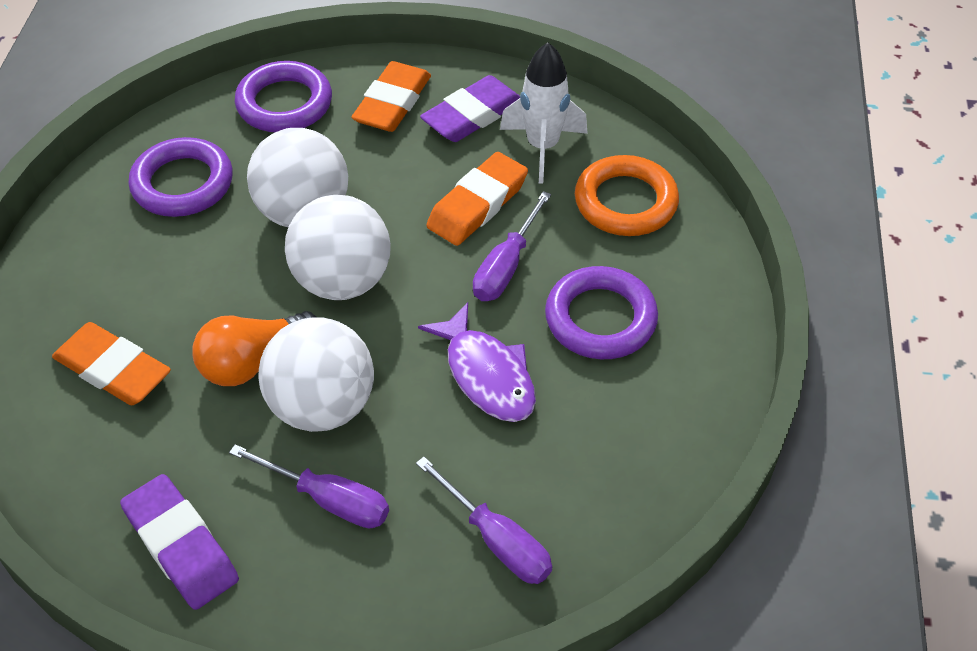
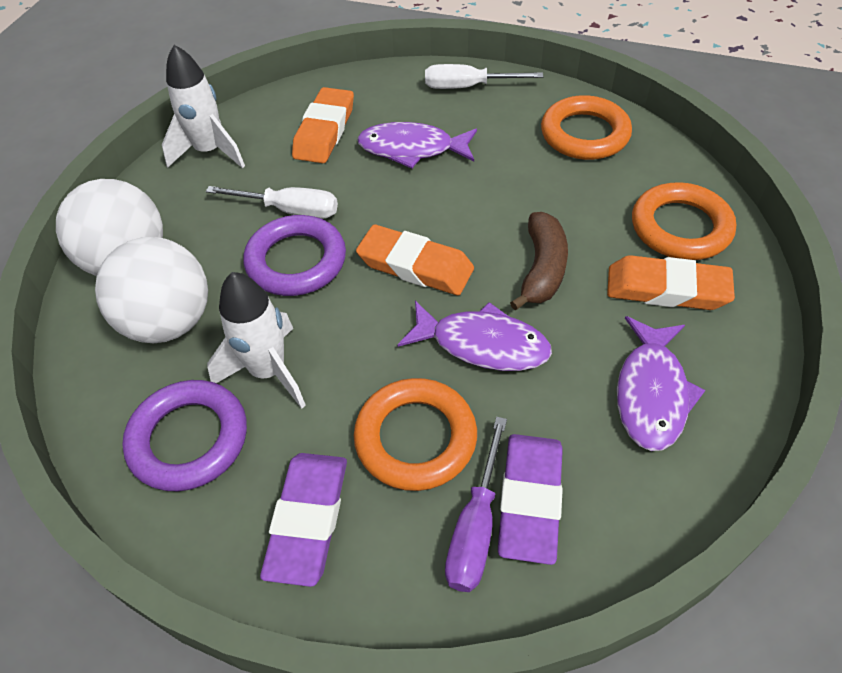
brown banana: none = 0 -> [510,212,568,311] = 1
orange light bulb: [192,311,316,386] = 1 -> none = 0
orange ring: [575,155,679,236] = 1 -> [354,378,477,491] [541,95,632,160] [632,182,736,260] = 3
purple fish: [418,302,536,422] = 1 -> [357,122,477,169] [398,301,552,371] [617,316,705,451] = 3
purple ring: [129,137,233,217] [235,61,332,132] [545,266,658,359] = 3 -> [122,380,247,491] [243,215,346,296] = 2
purple screwdriver: [229,444,389,528] [416,457,552,584] [473,191,551,301] = 3 -> [445,417,507,592] = 1
white ball: [247,128,348,227] [259,317,374,432] [285,195,391,300] = 3 -> [56,179,163,276] [95,237,208,343] = 2
white rocket: [500,42,588,184] = 1 -> [162,45,245,168] [207,272,306,409] = 2
white screwdriver: none = 0 -> [206,186,338,219] [425,64,543,89] = 2

